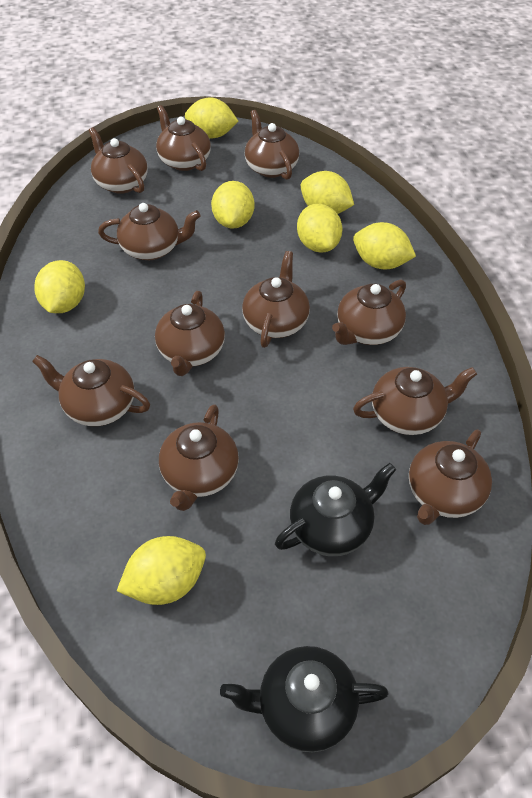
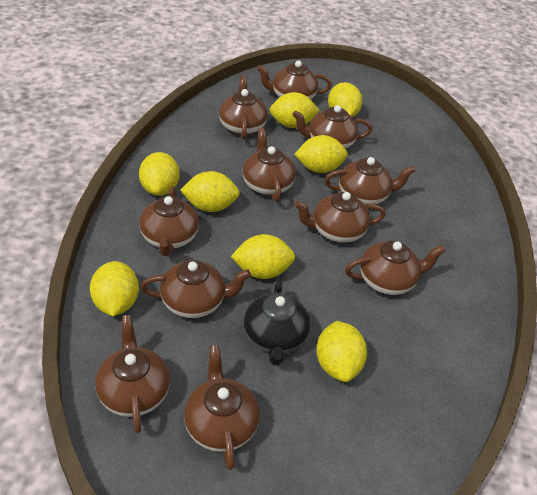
black teapot: [220,646,388,752] [275,463,396,556] = 2 -> [244,278,310,366] = 1
yellow lemon: [34,260,85,313] [117,536,206,605] [185,98,238,138] [211,181,254,229] [297,204,342,253] [301,171,354,214] [353,222,416,269] = 7 -> [90,261,139,316] [139,152,179,196] [180,171,240,212] [231,234,295,279] [270,92,320,128] [294,135,348,173] [316,321,367,382] [328,82,362,118] = 8

